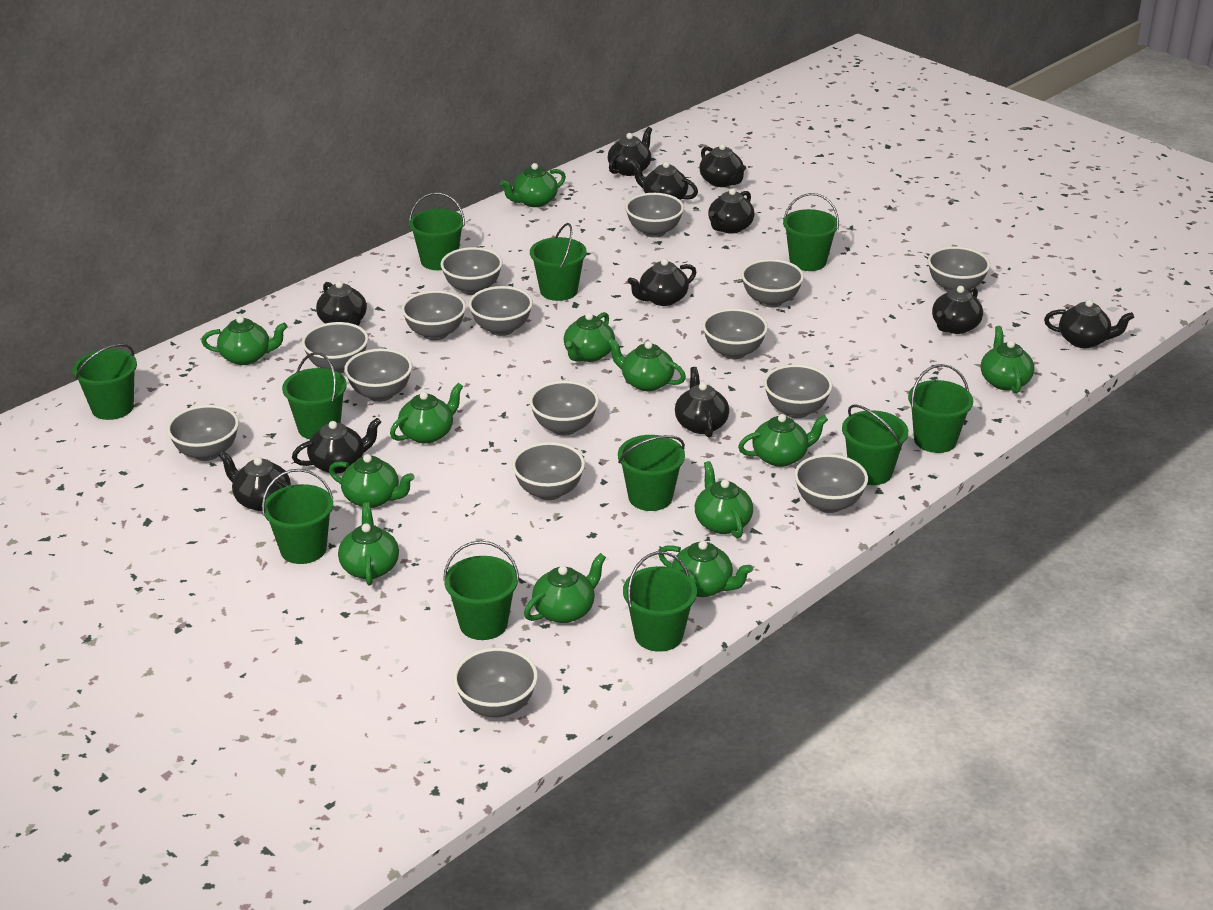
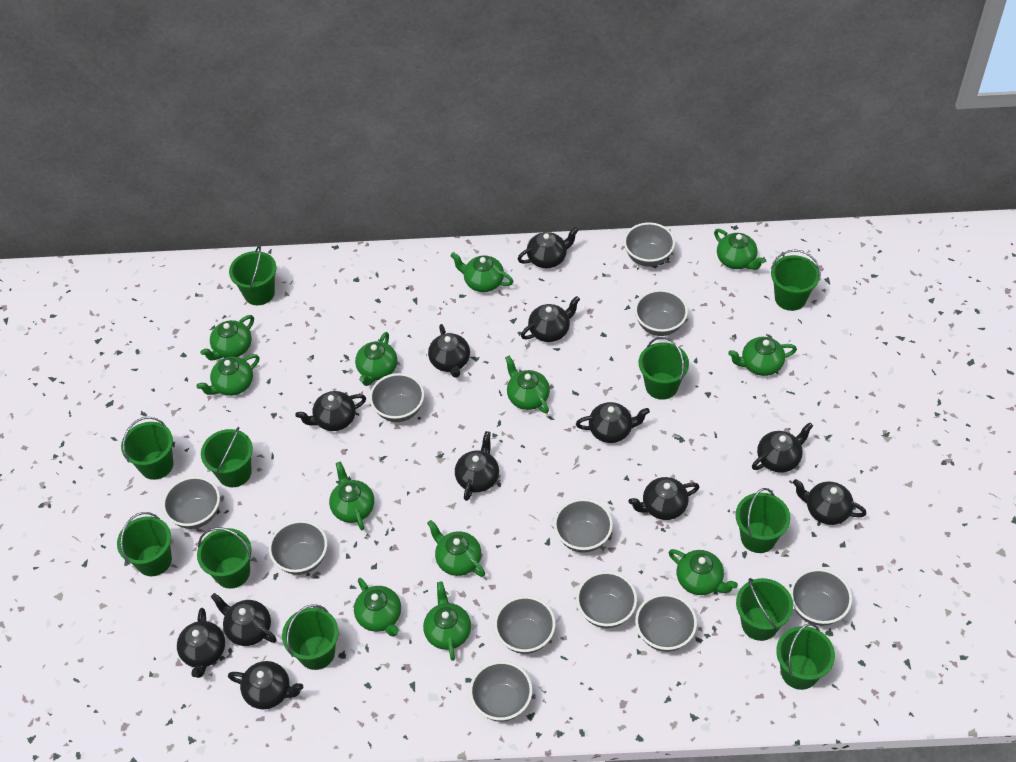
black teapot: [219,451,291,511] [292,418,381,474] [316,281,367,326] [608,127,652,176] [628,259,696,306] [631,161,698,200] [675,367,729,438] [699,144,746,187] [708,188,754,234] [932,286,983,334] [1044,300,1134,348] = 11 -> [177,608,225,678] [211,593,277,646] [228,661,303,709] [296,391,366,431] [428,324,470,378] [455,431,499,501] [518,227,579,268] [521,296,580,342] [576,402,650,443] [629,477,699,520] [752,422,813,473] [793,479,867,525] = 12
grey bowl: [167,405,239,461] [302,322,368,373] [344,348,412,402] [402,290,466,340] [441,247,503,295] [453,648,538,718] [469,286,533,336] [512,442,585,500] [529,381,599,435] [625,193,684,238] [702,308,768,359] [741,259,804,307] [764,364,832,418] [794,454,868,513] [928,246,990,292] = 15 -> [162,476,220,529] [269,520,327,575] [370,373,424,422] [469,661,532,721] [494,596,556,654] [554,499,613,553] [576,571,637,628] [624,222,675,267] [635,289,688,336] [635,594,697,652] [790,569,852,626] = 11

